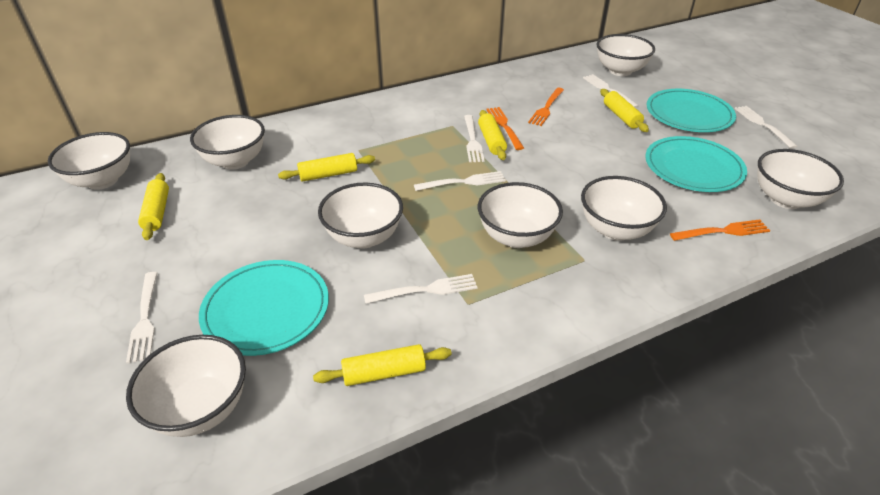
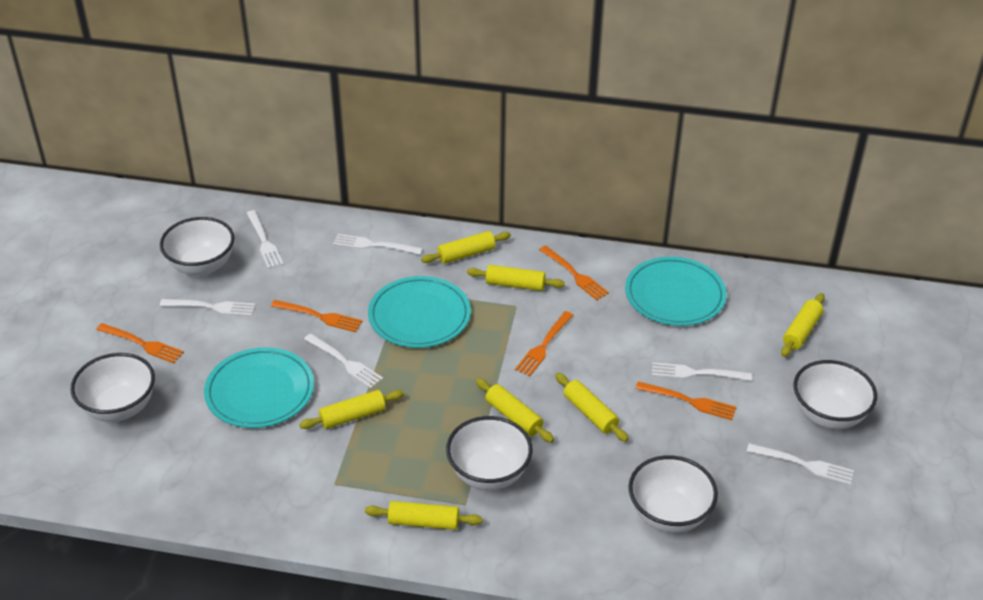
orange fork: [486,107,524,150] [528,88,564,126] [670,219,770,241] = 3 -> [96,323,184,363] [271,300,363,332] [515,311,573,376] [539,246,609,300] [635,381,736,420] = 5
white bowl: [48,132,130,190] [126,335,246,437] [190,115,265,170] [318,183,403,249] [478,182,563,248] [581,176,667,241] [596,34,655,76] [758,149,844,209] = 8 -> [70,353,155,422] [160,217,234,276] [446,416,533,490] [628,455,718,533] [793,360,877,429] = 5
yellow rolling pin: [138,173,169,240] [278,153,375,182] [313,344,452,386] [478,110,507,160] [600,89,649,132] = 5 -> [299,390,404,429] [365,501,483,530] [421,231,511,264] [467,265,565,291] [476,378,554,443] [555,373,629,442] [781,293,825,357] = 7

